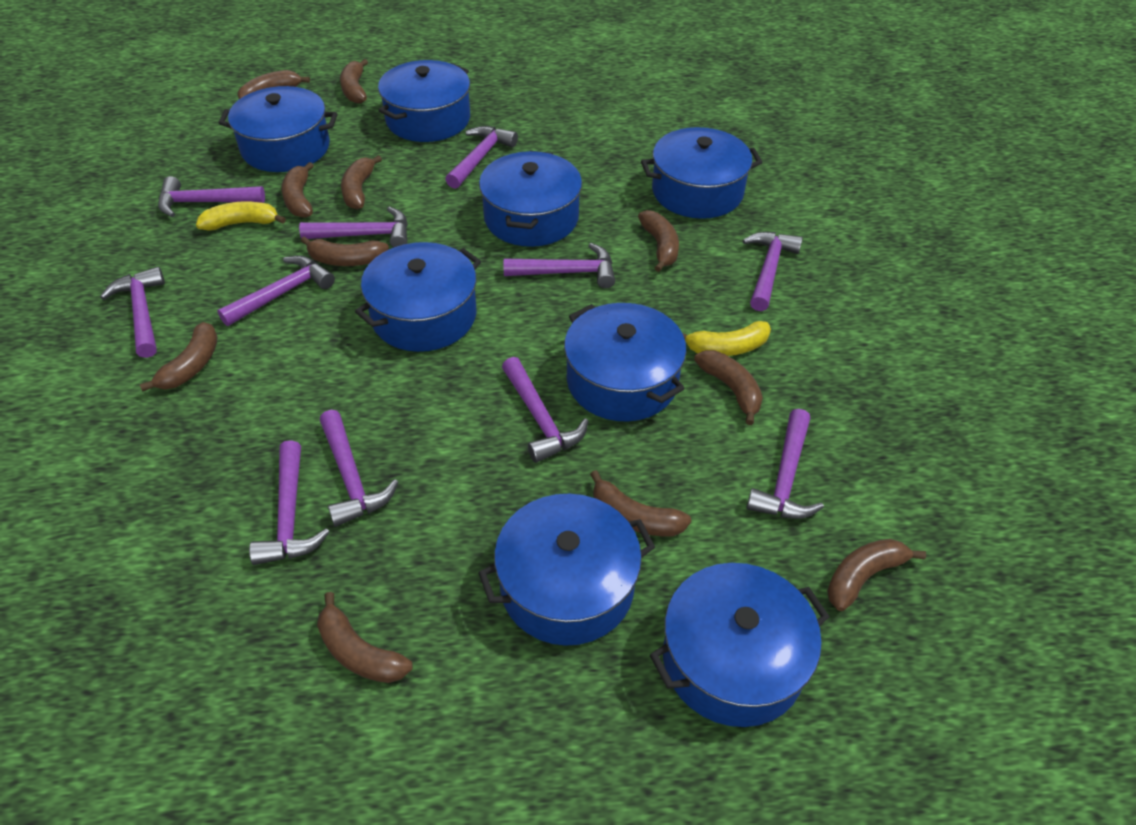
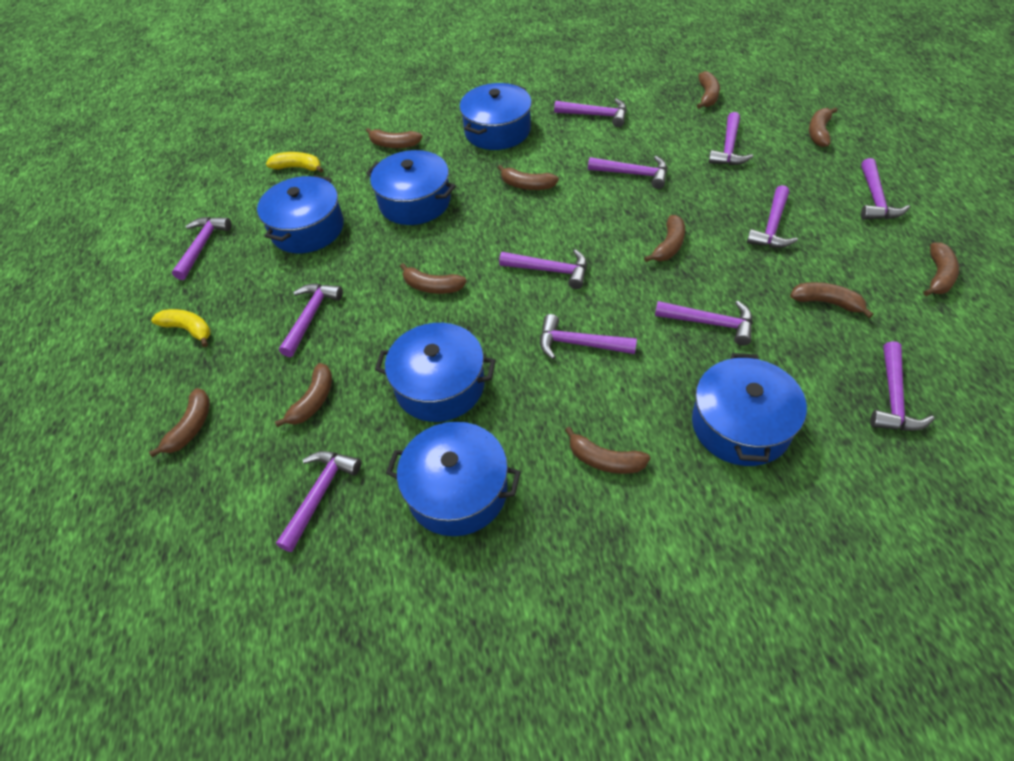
blue pot: [219,86,337,172] [355,242,481,352] [378,60,470,142] [478,494,655,646] [479,151,582,247] [564,303,687,421] [641,127,763,219] [650,563,830,727] = 8 -> [257,175,344,253] [366,150,456,225] [375,323,496,422] [386,422,521,536] [460,83,532,150] [692,353,807,466] = 6
purple hammer: [100,267,165,358] [158,176,265,217] [217,255,335,326] [249,440,330,565] [299,206,408,248] [320,410,399,527] [445,126,518,189] [502,357,589,463] [503,243,615,288] [742,232,803,311] [746,409,824,519] = 11 -> [172,217,232,280] [276,451,361,552] [279,284,343,357] [499,249,587,289] [540,314,637,359] [554,98,626,127] [588,156,667,189] [655,301,753,346] [708,112,753,165] [747,185,798,248] [861,158,910,220] [870,341,934,431] = 12

